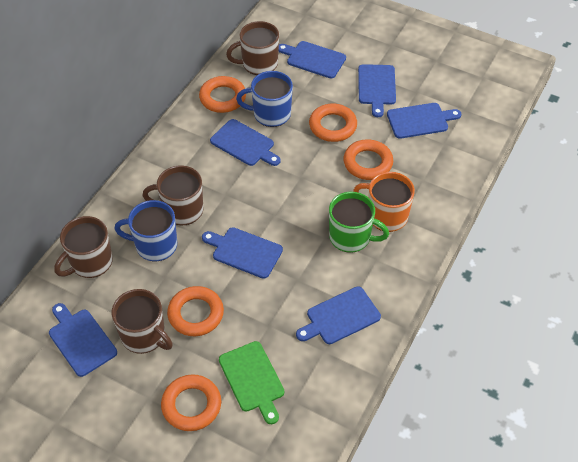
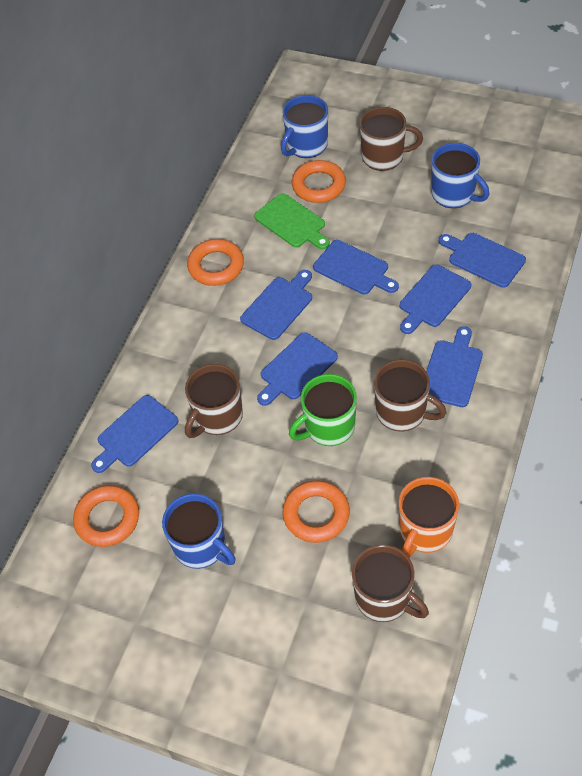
blue mug: [115,200,177,261] [236,71,293,127] = 2 -> [162,493,236,569] [281,95,328,158] [431,143,489,208] = 3
orange ring: [161,375,221,431] [167,286,224,336] [199,76,246,113] [309,104,357,142] [344,139,393,180] = 5 -> [73,485,139,547] [187,239,244,286] [283,481,350,543] [292,160,346,203] = 4

